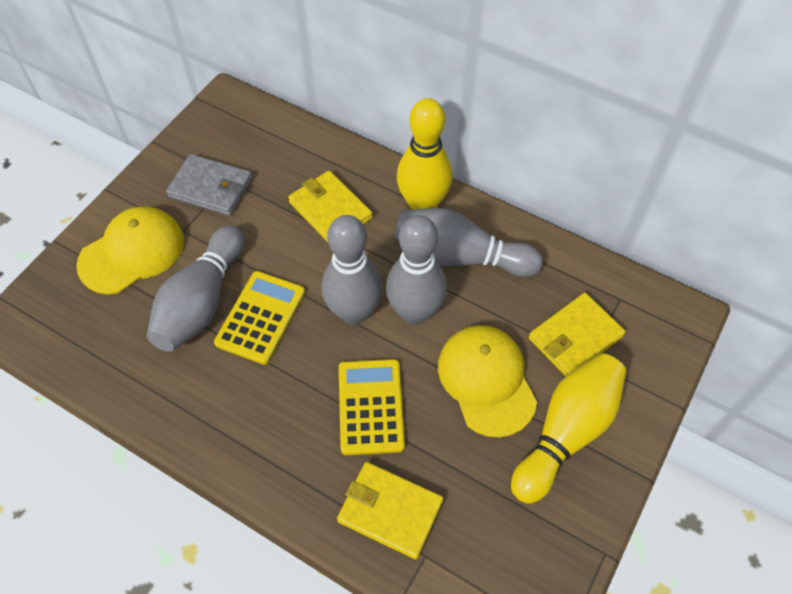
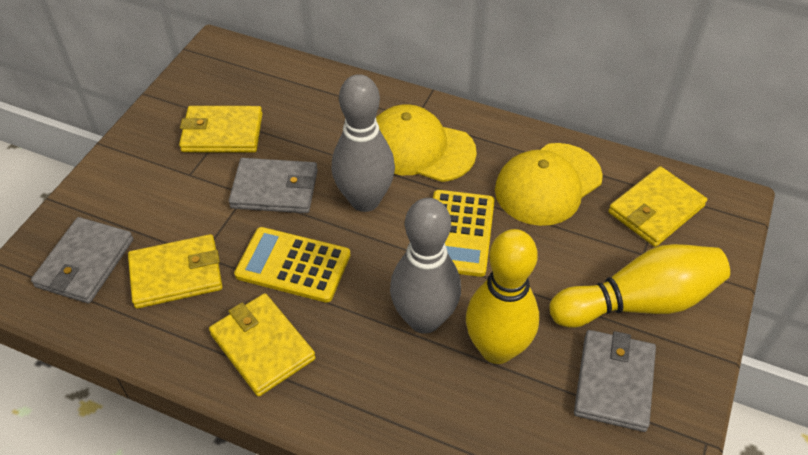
grey bowling pin: [147,225,244,352] [322,215,383,324] [386,215,447,325] [394,208,543,277] = 4 -> [332,74,395,212] [390,198,461,334] = 2
grey wallet: [166,154,252,216] = 1 -> [31,217,133,303] [229,158,318,213] [574,330,656,432] = 3
yellow wallet: [288,171,372,242] [337,462,443,559] [529,293,625,377] = 3 -> [128,234,223,309] [179,106,262,153] [209,293,316,397] [608,166,707,247] = 4

